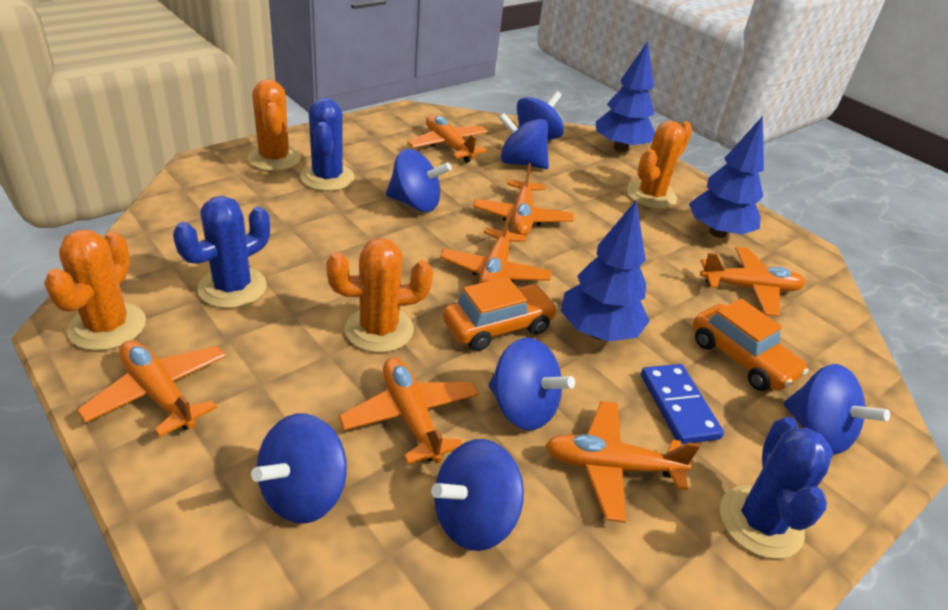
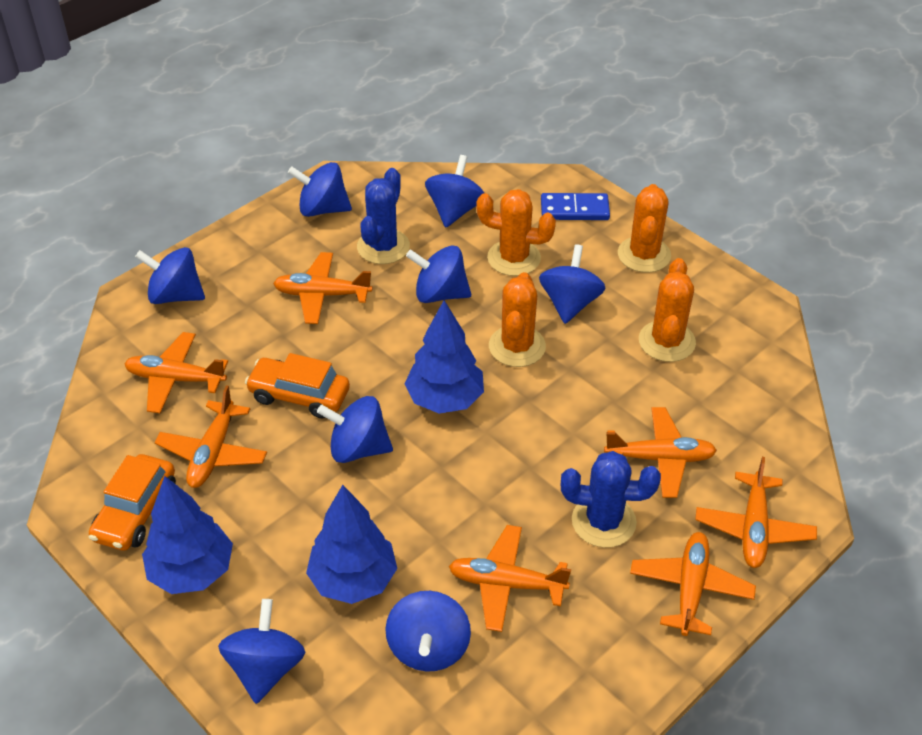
blue cactus: [173,196,270,308] [301,98,355,191] [720,417,833,559] = 3 -> [357,168,410,264] [561,451,661,548] = 2
blue spinning top: [251,413,347,524] [386,149,452,212] [431,439,524,551] [488,338,575,431] [499,113,549,169] [517,91,564,140] [784,364,890,455] = 7 -> [135,247,205,304] [218,599,305,704] [288,162,352,217] [317,396,393,463] [385,591,471,672] [406,245,471,303] [425,155,484,227] [539,244,605,324] = 8

